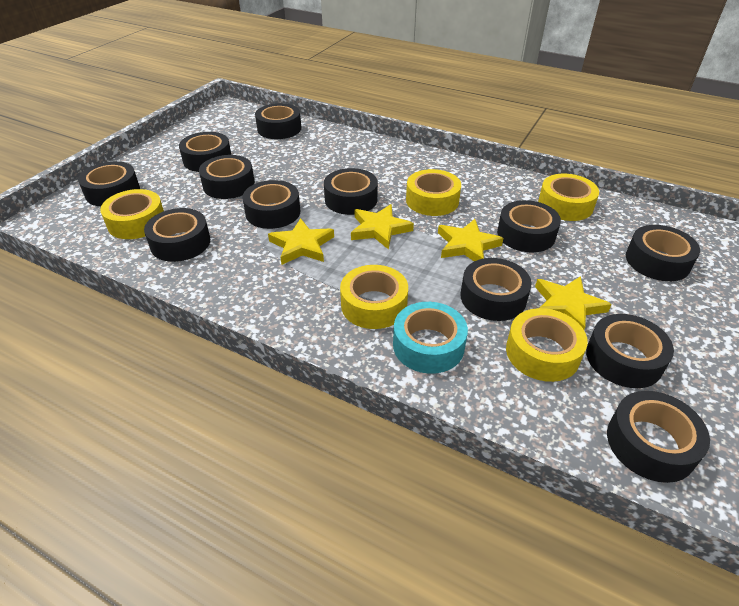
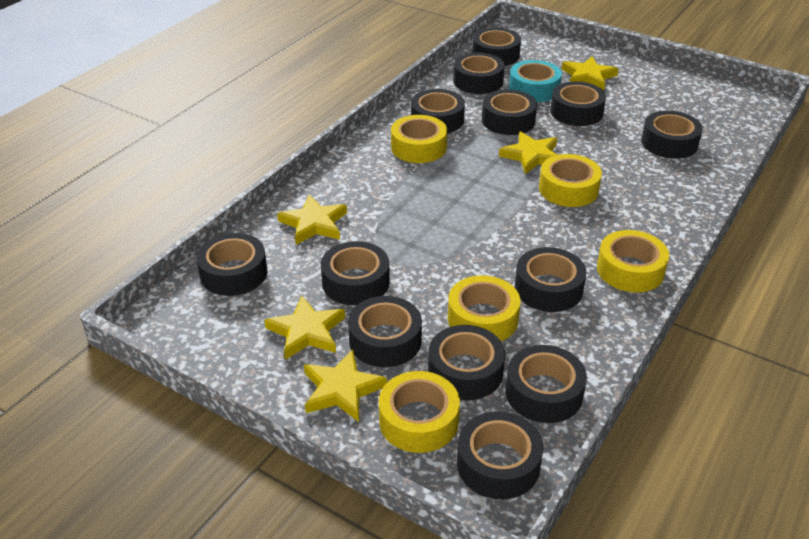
black tape: [78,161,140,207] [144,208,210,262] [179,132,231,172] [199,155,255,199] [242,180,300,229] [255,103,301,139] [324,168,378,215] [461,258,532,321] [497,200,561,253] [586,314,674,388] [607,391,710,483] [626,225,700,281] = 12 -> [196,233,268,296] [321,241,390,305] [348,296,422,367] [411,89,465,133] [428,325,505,400] [453,52,505,94] [457,411,543,499] [472,28,521,66] [482,89,537,135] [506,345,587,423] [515,247,587,312] [550,81,606,126] [642,111,703,159] = 13
yellow star: [268,218,334,265] [351,204,414,250] [438,219,504,261] [535,276,612,329] = 4 -> [264,296,345,360] [277,195,347,245] [304,350,387,422] [499,131,557,174] [562,56,618,90] = 5

